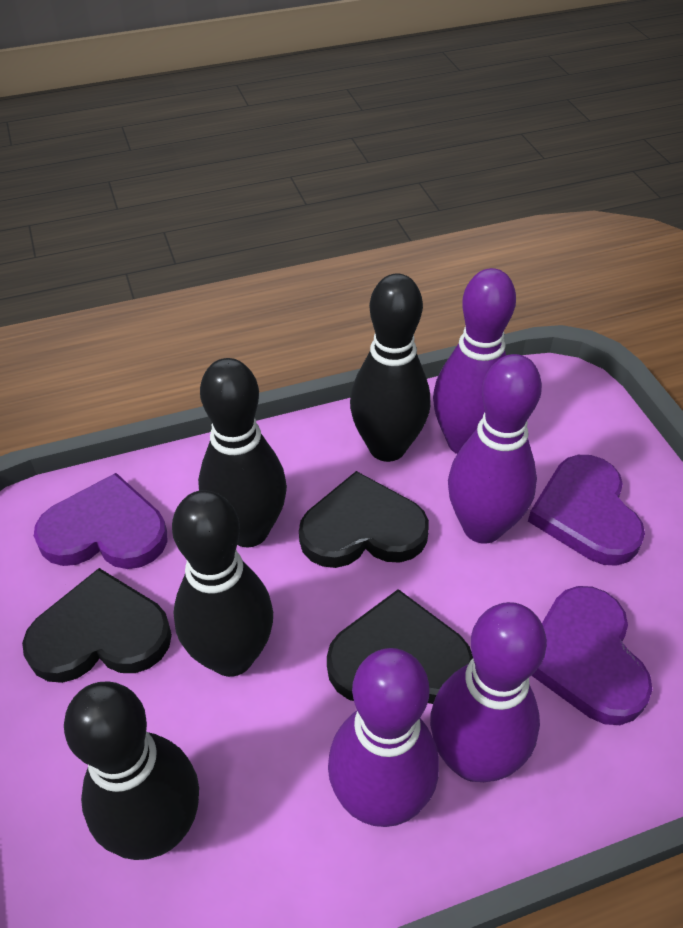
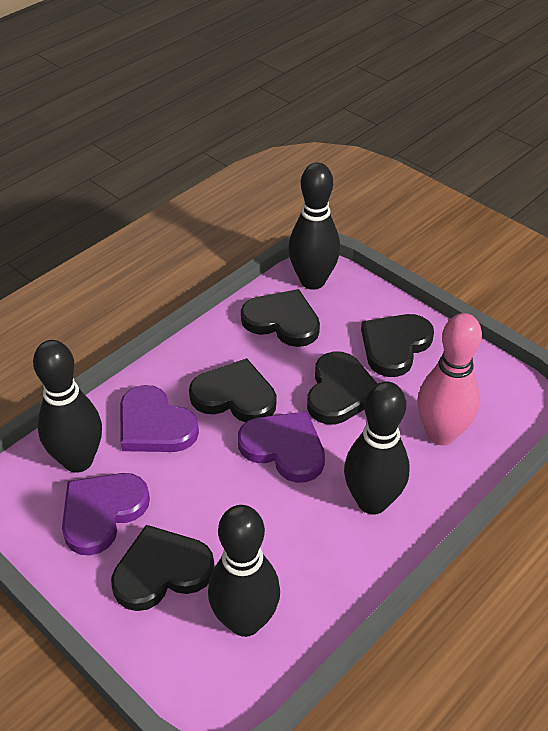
black heart: [22,568,172,683] [299,471,429,568] [327,589,473,704] = 3 -> [111,525,215,611] [189,358,276,422] [241,289,320,347] [307,352,377,424] [361,314,434,377] = 5
pink bowling pin: none = 0 -> [417,313,482,445] = 1
purple bowling pin: [328,648,439,827] [430,602,547,782] [433,268,516,454] [448,354,542,544] = 4 -> none = 0

